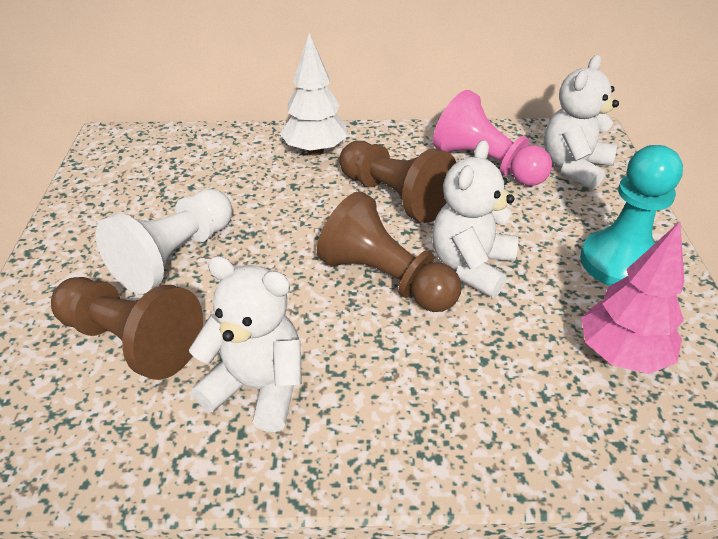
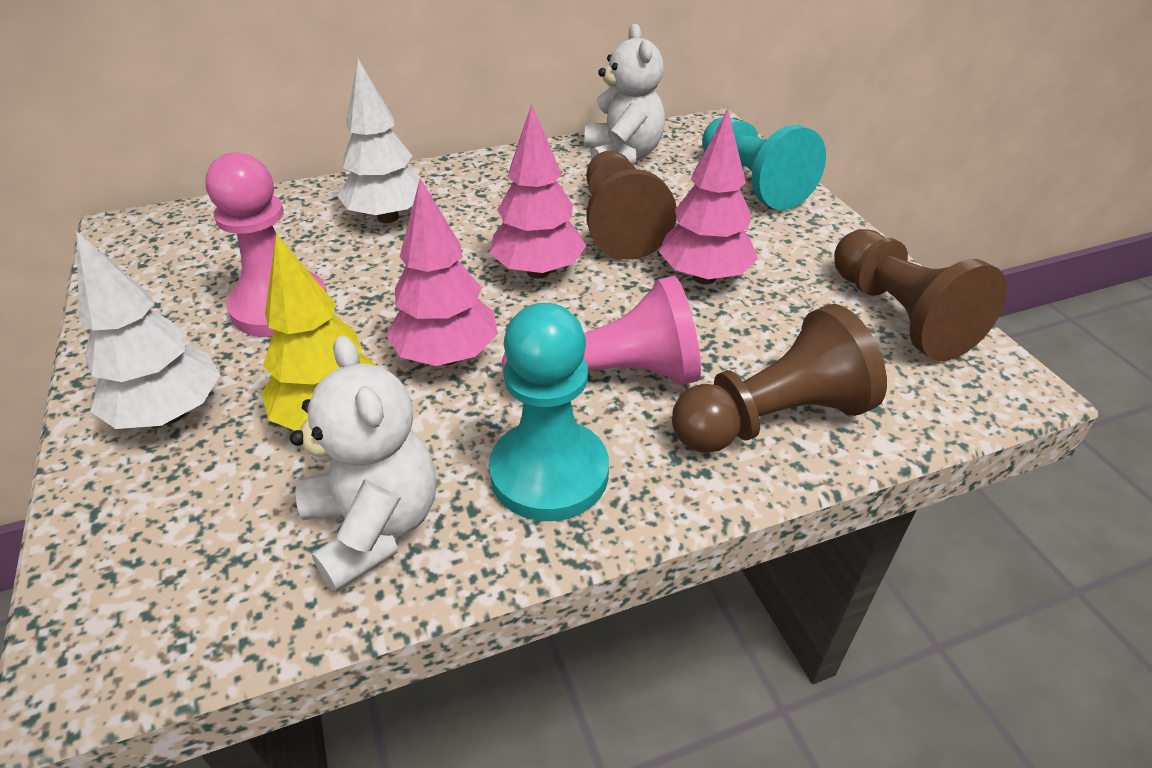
pink pawn: [433,90,552,186] = 1 -> [205,152,327,337] [502,276,701,385] = 2
pink tree: [581,221,684,374] = 1 -> [386,178,498,366] [490,104,586,278] [659,109,758,284] = 3
turquoise pawn: [580,145,683,286] = 1 -> [489,303,609,521] [702,117,826,210] = 2
white pawn: [96,189,232,294] = 1 -> none = 0
white teddy bear: [189,256,302,432] [432,140,518,298] [544,55,619,190] = 3 -> [290,335,436,592] [584,24,665,165] = 2
white tree: [280,33,348,156] = 1 -> [76,231,220,429] [338,59,425,223] = 2
yellow tree: none = 0 -> [262,234,377,431] = 1

